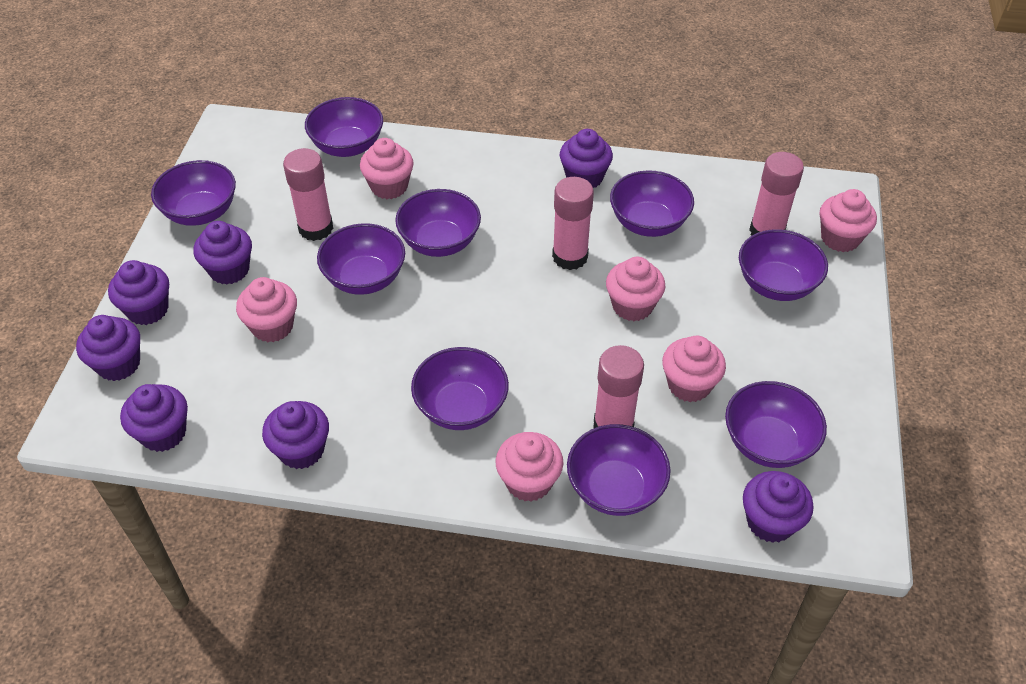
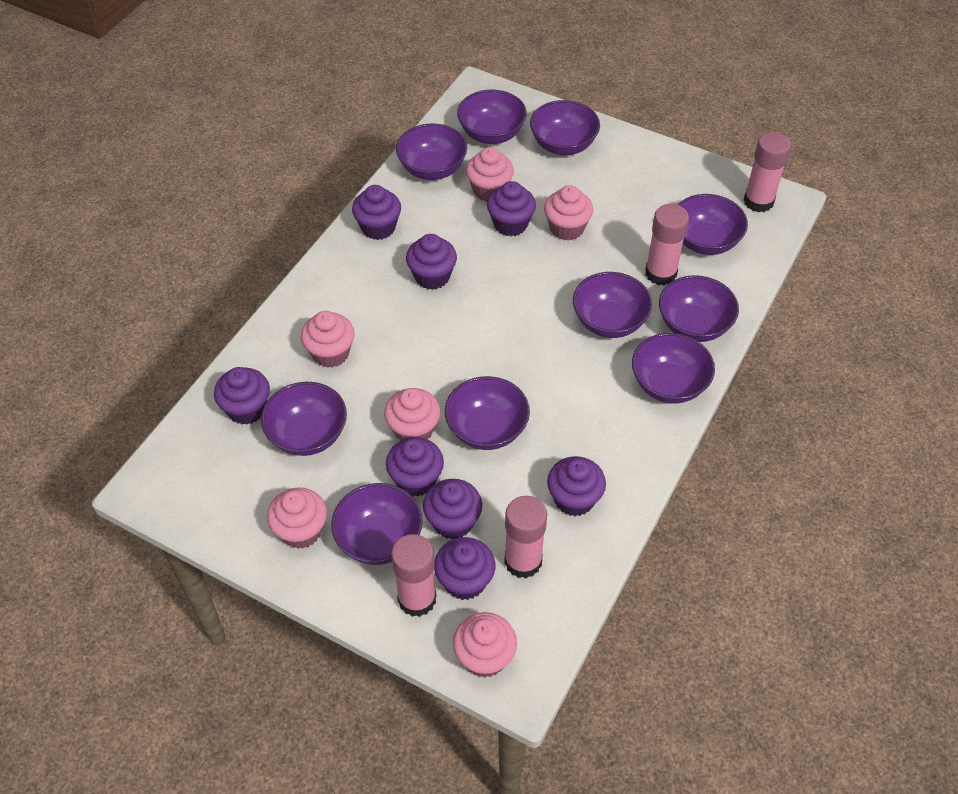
purple bowl: [151,160,236,226] [305,97,383,157] [317,223,405,295] [395,189,481,257] [411,347,509,430] [567,424,671,516] [610,170,694,237] [725,381,827,468] [739,229,828,301] = 9 -> [261,382,347,456] [331,483,423,565] [396,123,467,180] [445,376,530,450] [457,90,527,144] [530,100,600,155] [573,272,652,338] [632,333,715,404] [659,275,739,342] [678,194,748,255] = 10
purple cupcake: [76,315,140,381] [108,260,169,325] [120,384,188,452] [193,221,252,285] [262,401,329,469] [560,129,613,188] [743,471,814,543] = 7 -> [214,367,270,425] [352,185,401,240] [386,437,444,497] [406,234,457,290] [423,479,482,540] [434,537,495,600] [487,181,536,236] [547,456,606,516] = 8

